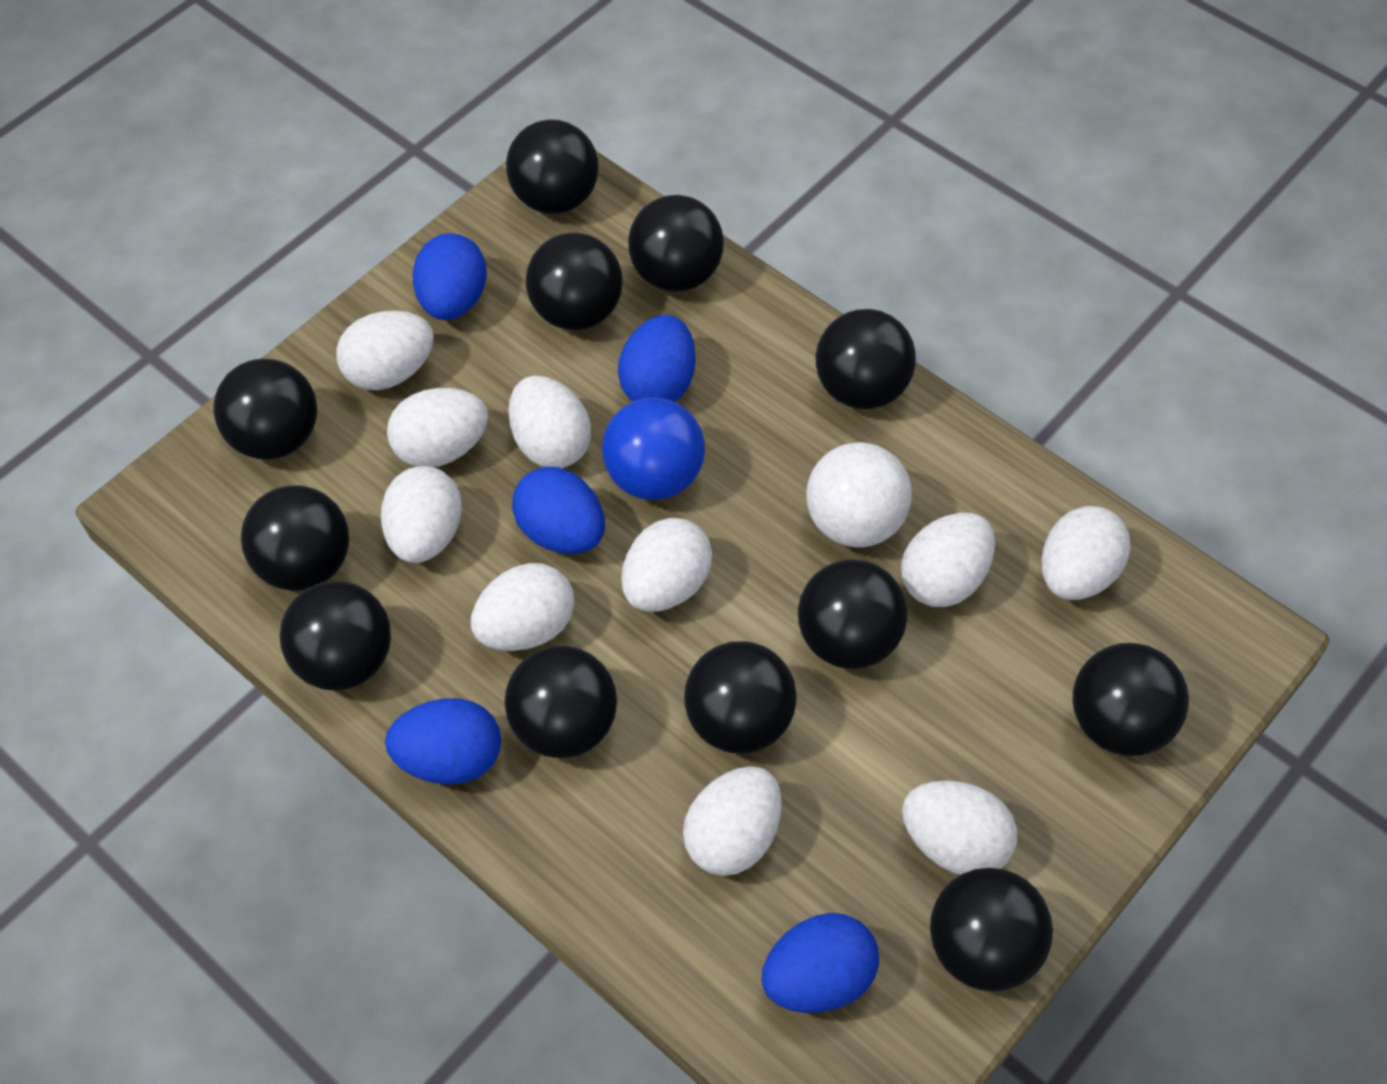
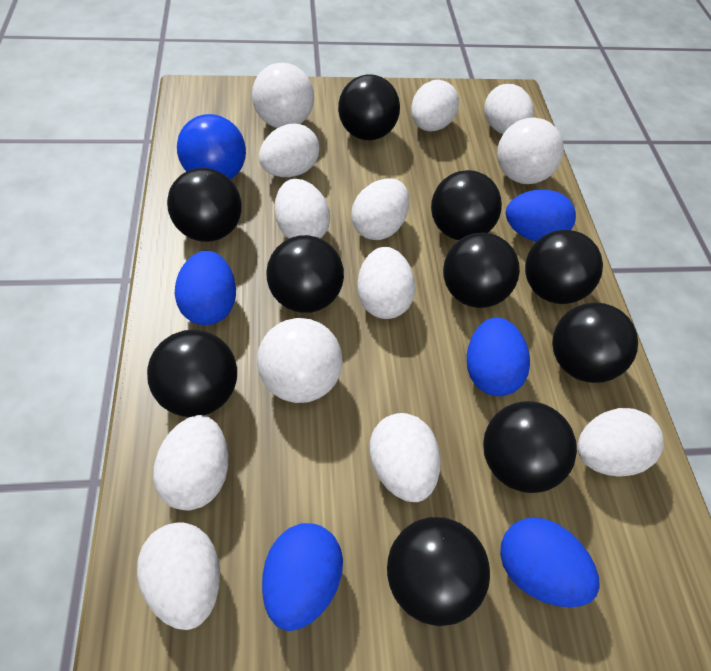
black ball: [213,358,317,460] [241,485,349,591] [280,581,391,690] [505,645,617,758] [506,119,599,214] [526,232,623,330] [628,195,724,292] [684,641,797,754] [798,560,908,669] [816,309,916,409] [930,868,1053,992] [1073,643,1189,756] = 12 -> [147,330,237,417] [167,168,242,242] [266,235,344,313] [338,74,400,140] [387,517,490,626] [431,170,502,240] [443,232,520,308] [483,401,577,493] [525,230,603,304] [552,303,638,383] = 10
white ball: [806,442,912,547] = 1 -> [252,63,314,128] [257,318,343,403] [497,117,564,184] = 3

